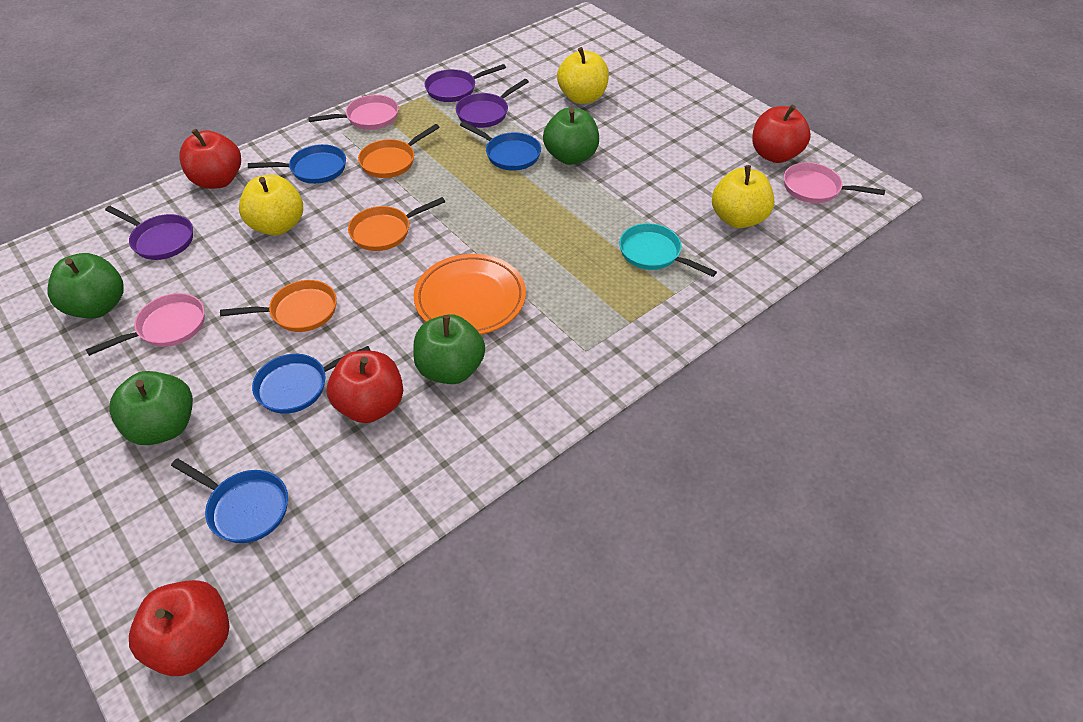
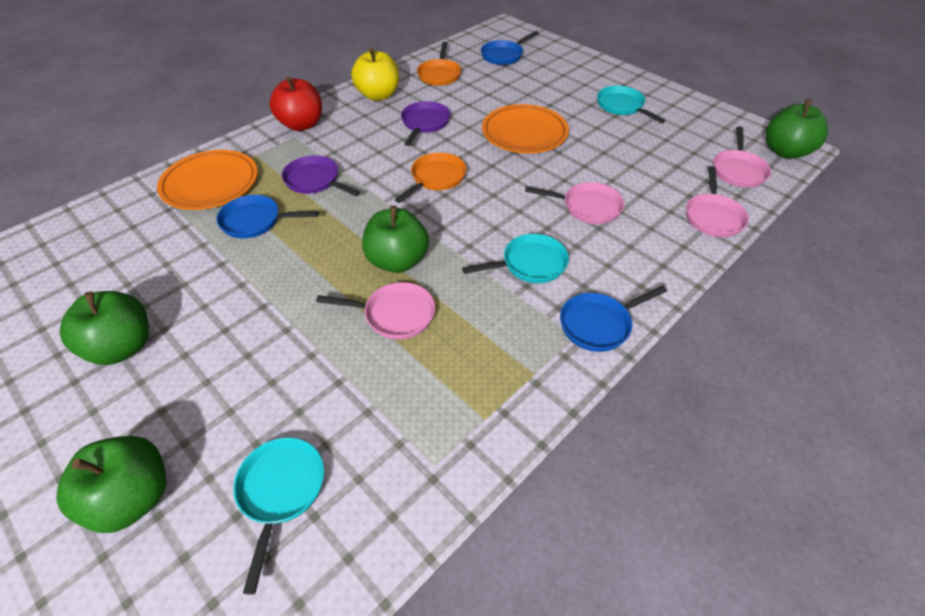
blue pan: [171,458,288,543] [248,144,346,184] [252,346,371,414] [460,121,541,171] = 4 -> [216,195,319,238] [481,31,539,65] [560,285,667,352] = 3
orange pan: [220,280,337,332] [348,197,445,251] [358,124,440,178] = 3 -> [394,153,466,203] [417,42,461,86] = 2
orange plate: [414,254,526,335] = 1 -> [157,150,258,210] [482,104,569,154] = 2
pink pan: [86,293,205,356] [308,95,399,130] [784,162,885,203] = 3 -> [316,282,435,340] [525,182,624,224] [686,166,749,237] [713,127,771,187] = 4
purple pan: [105,206,193,260] [425,64,506,102] [456,79,529,128] = 3 -> [282,155,360,196] [401,101,450,146] = 2
red apple: [129,580,230,676] [179,129,241,189] [327,351,403,423] [752,105,811,163] = 4 -> [269,76,322,131] = 1
turquoise pan: [619,223,717,277] = 1 -> [233,437,324,594] [462,234,569,283] [597,86,666,123] = 3
yellow apple: [239,175,303,236] [557,47,609,104] [712,165,774,228] = 3 -> [351,48,399,101] = 1

